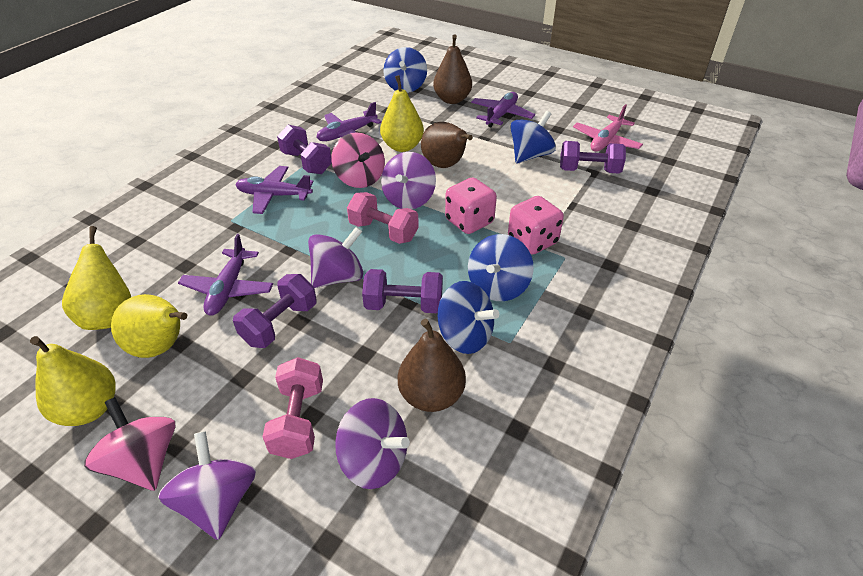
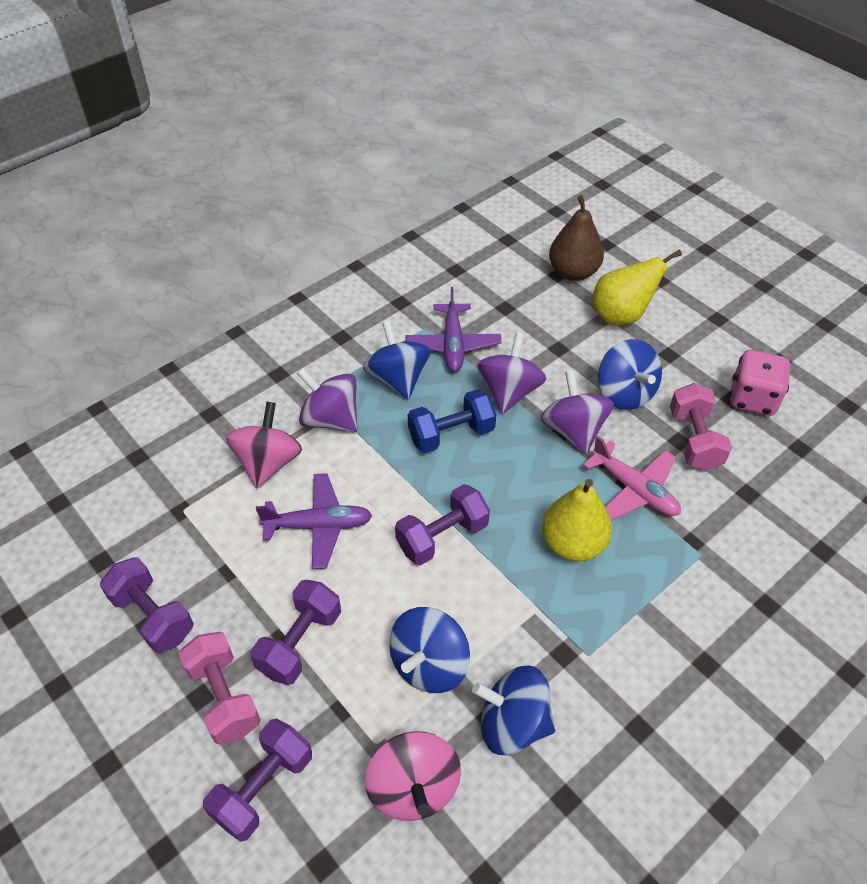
blue dumbbell: none = 0 -> [408,389,496,453] = 1
brown pear: [398,319,466,412] [421,122,473,168] [433,34,472,104] = 3 -> [549,195,604,281] = 1
pink dice: [445,177,497,234] [508,196,564,254] = 2 -> [729,350,790,416] = 1
purple plane: [178,234,273,316] [235,166,313,214] [316,102,382,141] [471,92,535,127] = 4 -> [256,473,373,569] [406,287,502,372] = 2
purple spinning top: [158,431,256,540] [308,227,363,288] [335,398,410,489] [381,152,436,209] = 4 -> [297,368,358,432] [477,333,546,414] [541,370,614,454] = 3
yellow pear: [30,336,116,426] [62,226,131,330] [111,294,187,358] [380,75,424,152] = 4 -> [542,479,612,561] [592,249,682,325] = 2

